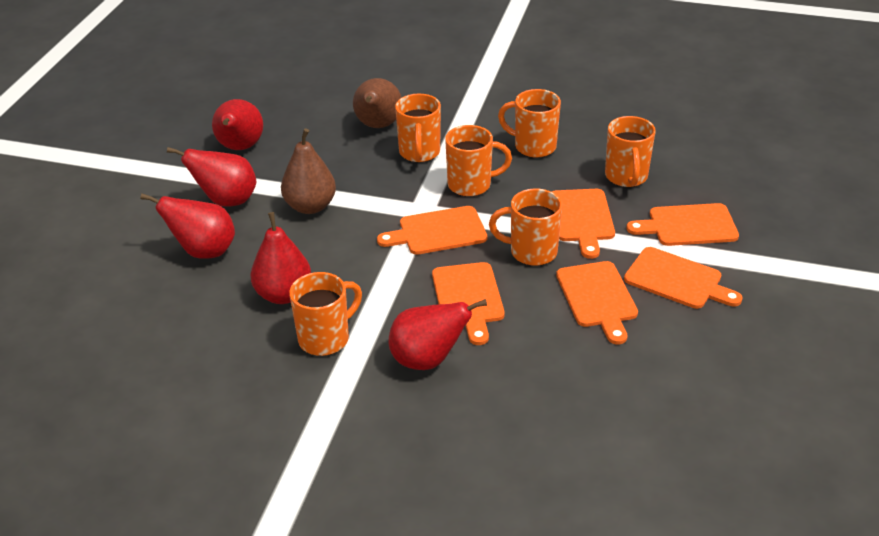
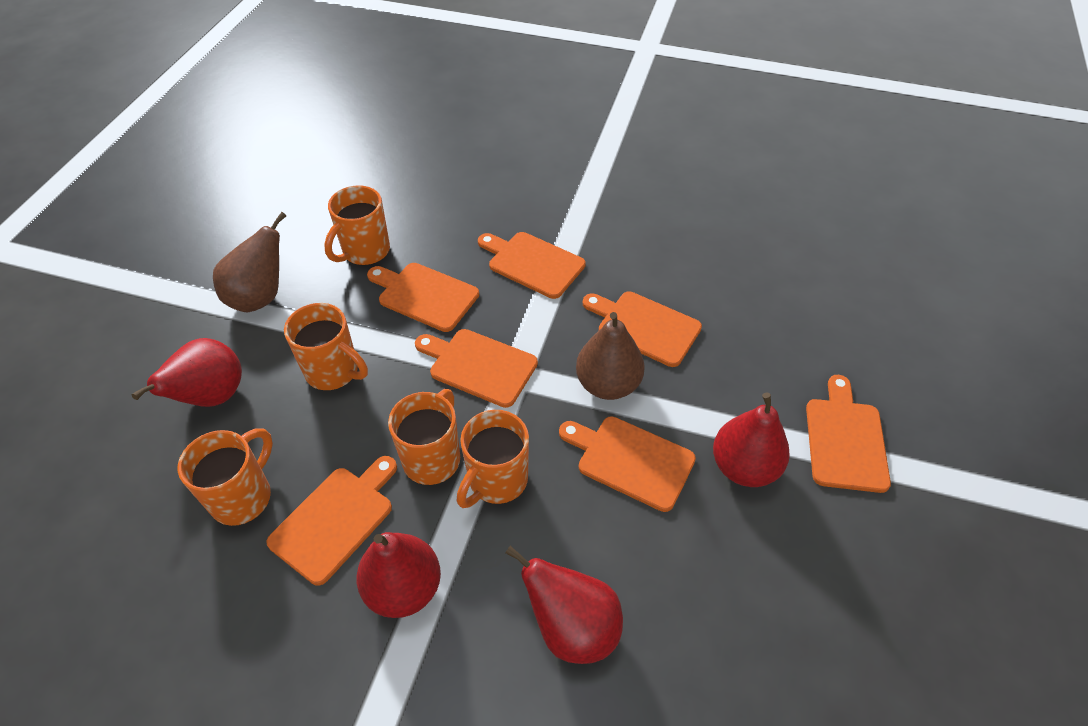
orange cutting board: [377,206,487,255] [432,262,505,345] [552,189,615,259] [556,261,638,344] [624,247,743,309] [627,203,739,246] = 6 -> [266,456,397,586] [367,263,479,332] [415,329,538,408] [478,232,586,299] [559,416,696,512] [583,291,702,367] [806,375,891,493] = 7
orange mug: [289,272,362,356] [395,94,441,162] [445,125,512,197] [489,188,563,266] [498,89,561,158] [605,116,656,187] = 6 -> [178,428,273,526] [284,303,368,390] [324,185,390,265] [388,389,460,485] [457,410,529,508] = 5
red pear: [140,193,235,259] [167,147,256,207] [212,99,263,150] [251,212,311,304] [389,299,487,370] = 5 -> [132,338,242,407] [356,532,441,618] [505,546,623,664] [713,392,790,487] = 4

